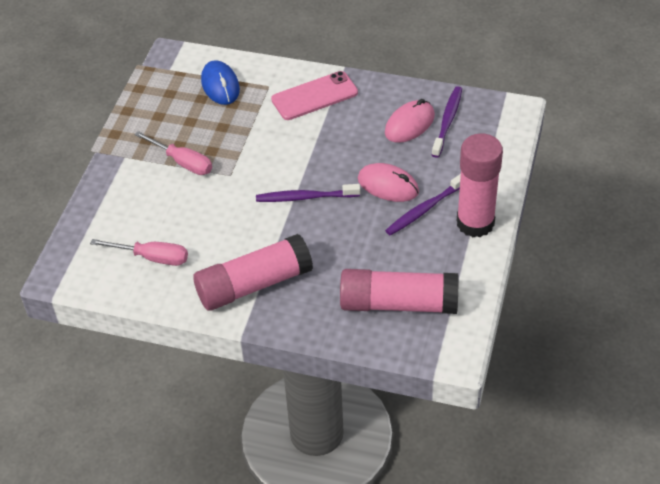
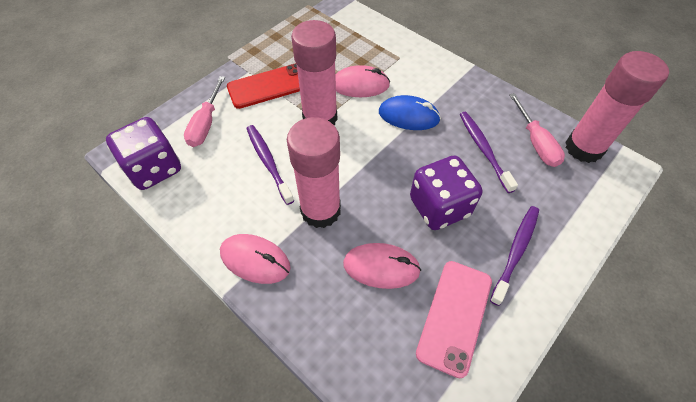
pink mouse: [358,163,419,202] [385,99,435,143] = 2 -> [220,234,291,284] [335,65,390,97] [343,243,421,289] = 3
purple dice: none = 0 -> [106,117,181,190] [410,156,482,230] = 2
red phone: none = 0 -> [227,63,300,109] = 1

